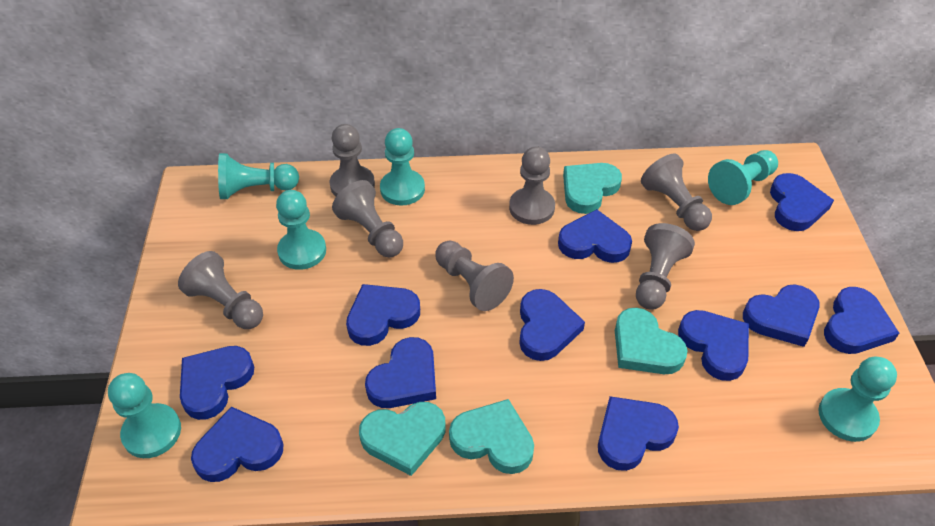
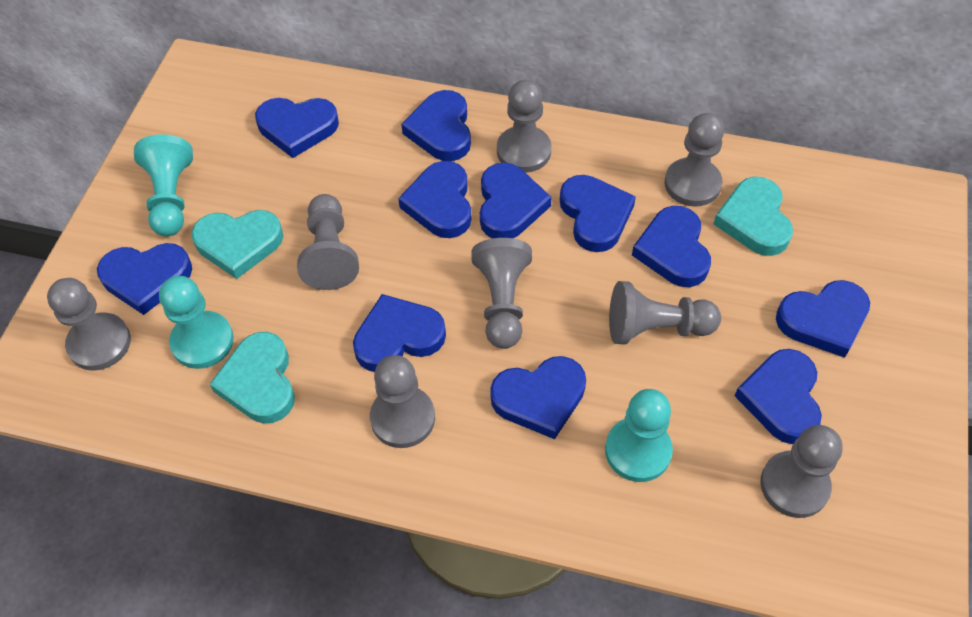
grey pawn: [178,251,263,329] [330,124,375,196] [332,180,403,258] [435,241,514,311] [509,147,555,225] [636,223,695,310] [641,154,712,231] = 7 -> [47,278,131,371] [297,194,359,290] [370,355,435,448] [471,238,532,349] [497,80,552,173] [609,281,721,344] [665,113,724,207] [761,425,842,518] = 8
turquoise heart: [359,402,446,476] [449,399,534,474] [563,163,622,214] [615,308,688,374] = 4 -> [191,210,283,279] [210,332,295,423] [713,177,793,256] = 3
turquoise pawn: [108,373,181,458] [218,153,299,199] [276,190,326,270] [380,128,425,206] [708,150,778,205] [818,357,897,442] = 6 -> [134,134,193,236] [159,276,234,369] [605,389,673,482] = 3

